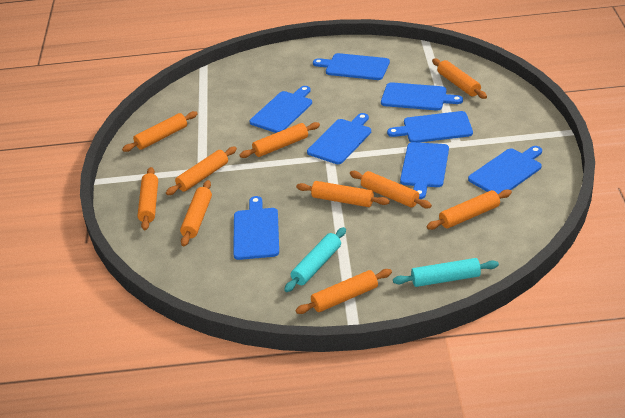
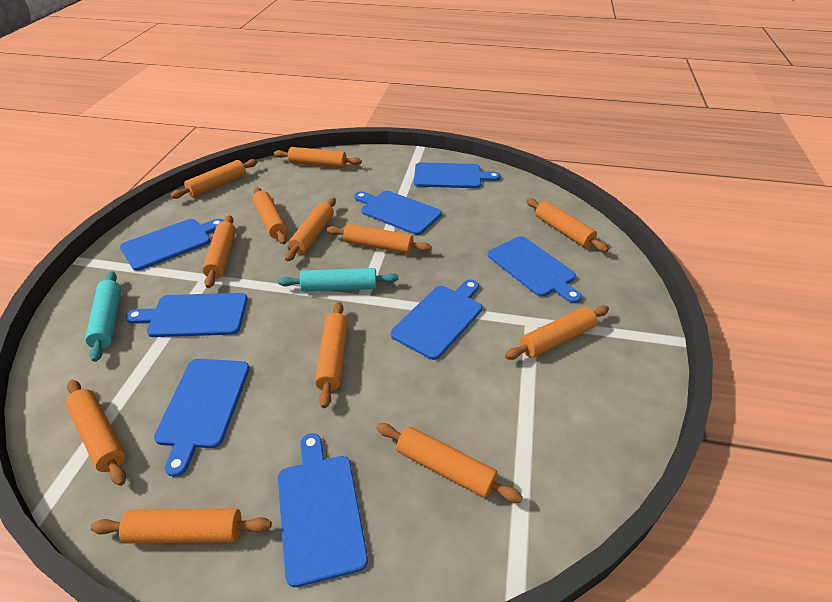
orange rolling pin: [122,111,197,152] [138,167,158,230] [166,147,237,195] [180,180,212,246] [239,122,320,158] [295,269,392,314] [296,181,390,207] [350,171,432,208] [427,189,512,230] [432,58,487,99] = 10 -> [65,380,126,486] [91,508,272,543] [170,159,258,199] [202,215,236,288] [253,187,287,244] [274,147,362,168] [285,198,336,261] [315,302,348,408] [327,224,432,254] [376,423,523,503] [505,305,609,360] [526,198,609,252] = 12

